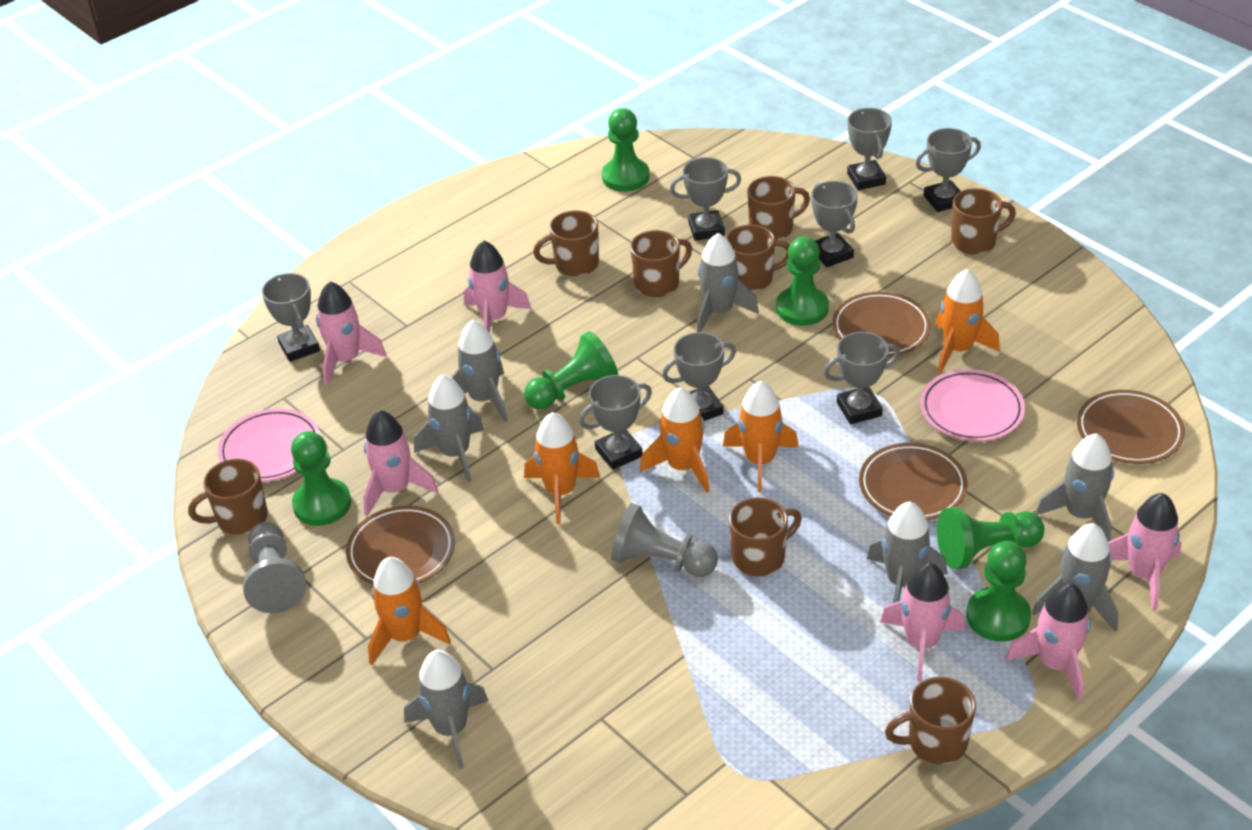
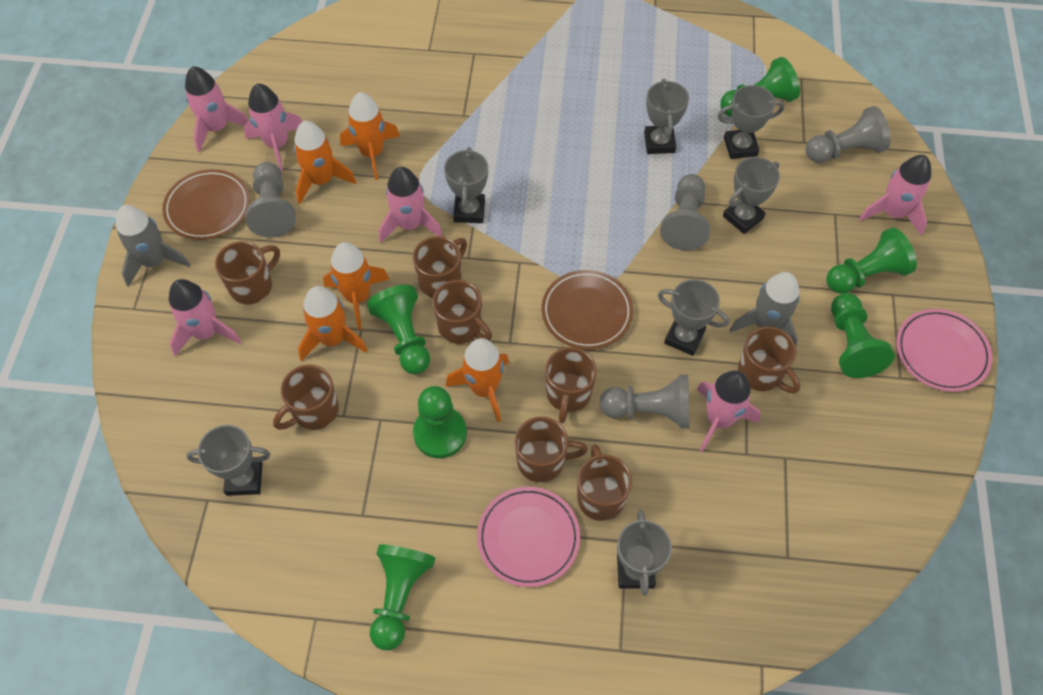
brown plate: [346,506,455,585] [832,292,931,357] [859,443,968,520] [1077,390,1185,464] = 4 -> [162,169,250,240] [542,270,633,349] = 2
grey pawn: [243,522,306,613] [611,503,718,577] = 2 -> [246,162,296,238] [600,375,689,428] [660,174,710,250] [806,106,891,163] = 4
grey rocket: [404,650,488,769] [414,374,484,482] [451,320,508,422] [697,233,759,332] [867,502,947,603] [1032,523,1118,631] [1035,433,1114,542] = 7 -> [116,205,191,287] [730,272,799,346] = 2
grey trophy: [262,273,320,362] [579,375,652,470] [662,332,736,421] [670,157,741,241] [811,181,858,267] [824,332,900,424] [847,108,892,190] [915,128,981,212] = 8 -> [186,425,271,496] [444,147,488,223] [617,510,672,596] [644,79,689,154] [658,279,729,356] [717,85,784,159] [723,157,780,234] = 7

